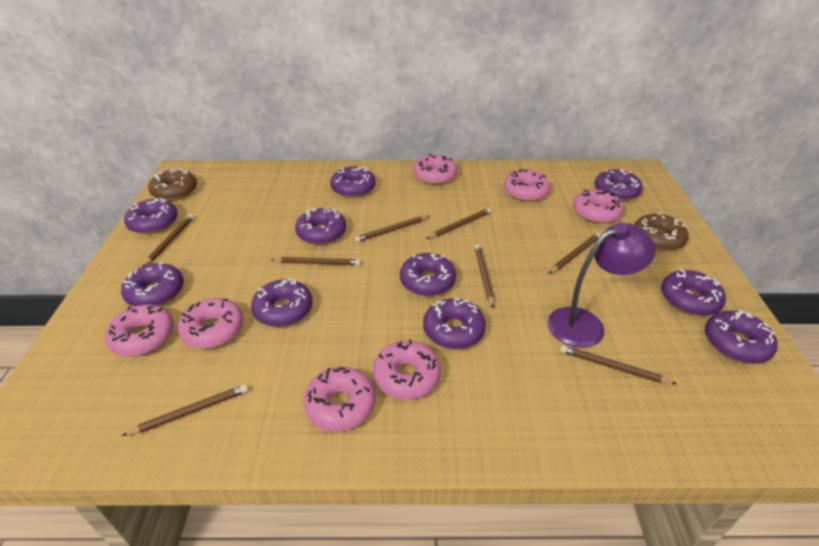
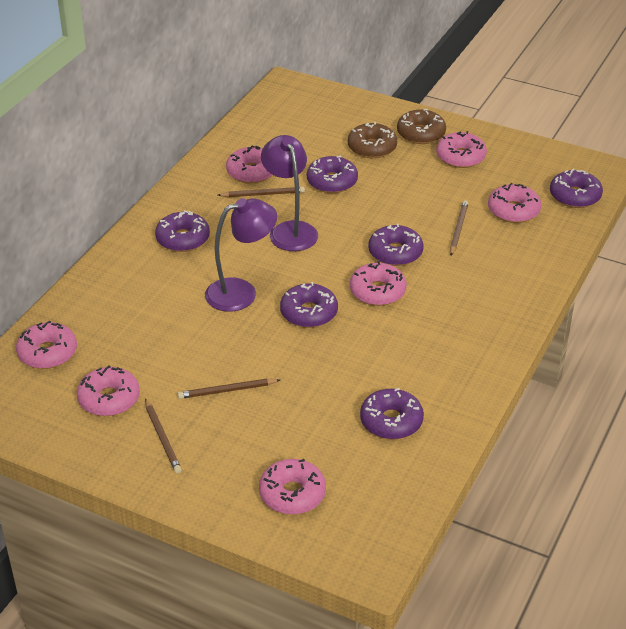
brown pencil: [122,384,248,436] [143,214,194,266] [270,257,361,265] [355,216,430,242] [426,208,491,239] [475,244,494,308] [548,233,601,274] [560,345,676,384] = 8 -> [145,399,182,473] [178,379,280,399] [218,187,305,197] [450,200,468,256] = 4
purple donut: [121,262,184,306] [124,198,178,234] [251,278,313,327] [295,208,346,245] [330,167,376,198] [400,253,456,296] [423,298,486,349] [595,169,643,201] [661,269,726,316] [705,310,778,364] = 10 -> [155,210,210,252] [280,282,338,328] [307,155,358,193] [360,388,424,439] [368,224,424,266] [550,169,603,208] = 6
purple lamp: [548,223,656,348] = 1 -> [205,198,277,312] [261,135,318,251] = 2

